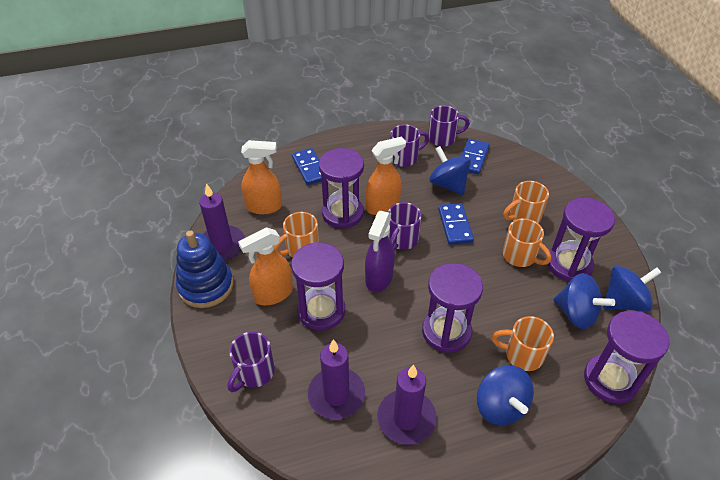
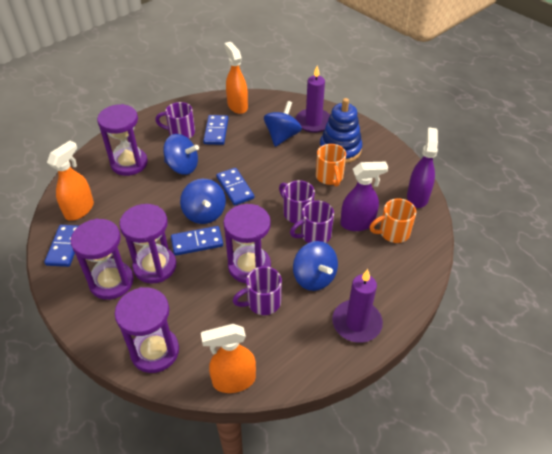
blue domino: [292,148,322,185] [438,203,474,245] [461,139,490,174] = 3 -> [44,225,79,267] [171,226,223,256] [203,115,228,145] [216,168,254,205] = 4
orange mug: [274,212,319,258] [491,316,554,371] [503,181,549,224] [503,219,551,267] = 4 -> [316,144,346,187] [370,198,416,243] = 2
purple candle: [199,183,245,261] [308,339,365,420] [377,365,437,445] = 3 -> [296,66,330,133] [332,269,383,343] = 2
purple spray bottle: [365,211,395,292] = 1 -> [340,162,388,231] [407,127,438,208] = 2

